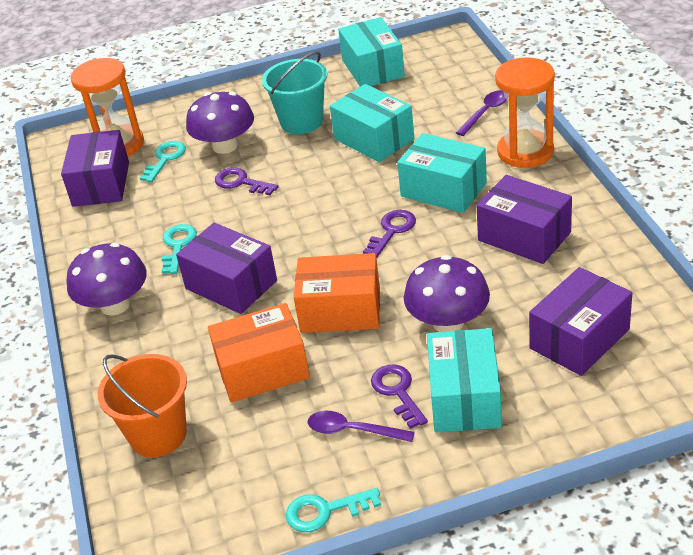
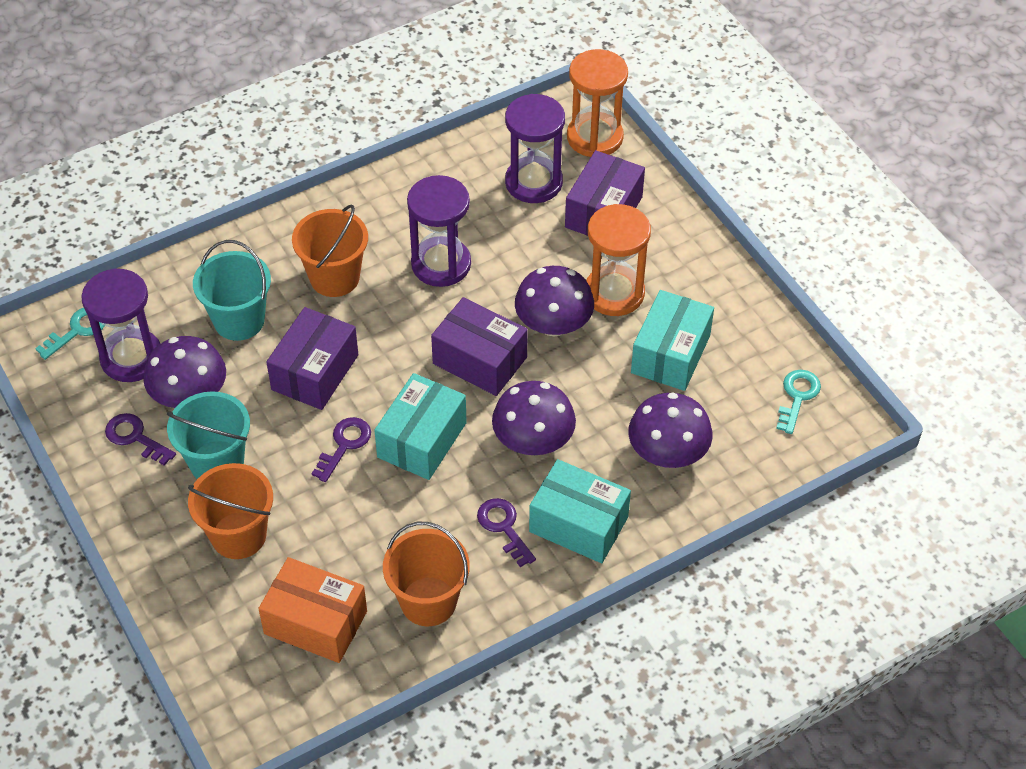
orange box: [208,303,310,403] [294,253,380,333] = 2 -> [258,557,367,663] = 1
orange bucket: [97,354,187,458] = 1 -> [188,463,273,559] [292,204,368,297] [383,522,470,626] = 3
purple box: [61,130,129,207] [176,223,277,314] [476,175,572,264] [529,267,632,376] = 4 -> [266,307,358,410] [431,297,528,396] [565,150,645,236] = 3
purple hourglass: none = 0 -> [81,268,160,382] [407,175,471,287] [505,94,565,203] = 3
purple mushroom: [66,243,147,316] [186,92,254,154] [404,255,490,332] = 3 -> [143,336,226,408] [492,381,576,455] [515,266,594,336] [628,393,713,468] = 4
purple spoon: [308,411,415,442] [456,90,507,136] = 2 -> none = 0
turquoise box: [330,84,414,162] [338,17,405,87] [397,133,487,213] [427,328,502,433] = 4 -> [374,373,467,480] [529,459,631,563] [631,290,714,391] = 3
turquoise bucket: [262,51,327,134] = 1 -> [167,391,250,479] [193,240,271,341] = 2
turquoise key: [140,141,186,182] [161,224,197,274] [286,488,381,532] = 3 -> [35,308,105,360] [776,370,821,434] = 2

